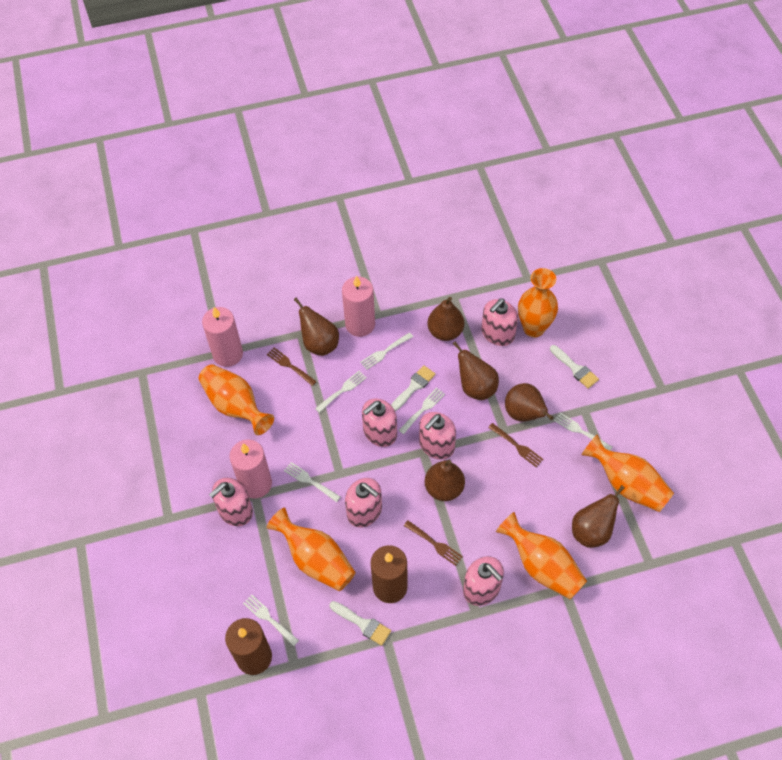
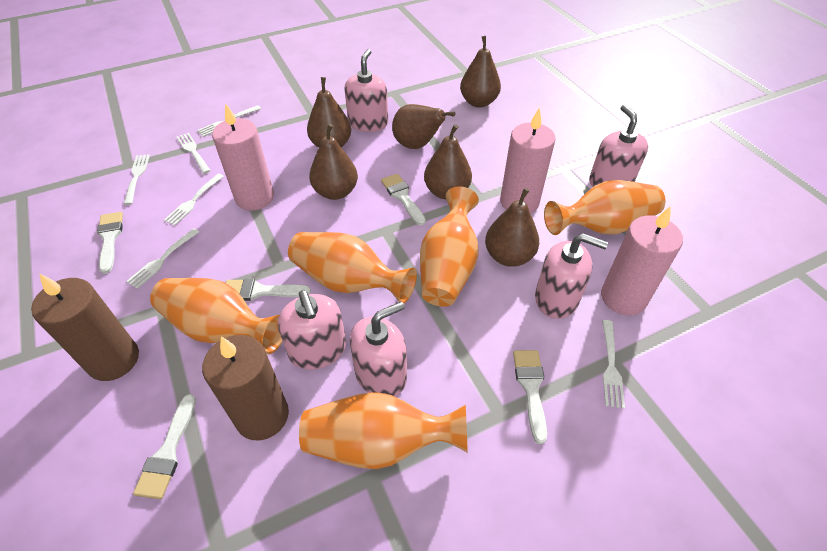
brown fork: [267,347,317,386] [404,521,463,566] [488,423,543,467] = 3 -> none = 0
pink soap dispenser: [209,478,253,526] [345,478,382,527] [362,399,397,447] [419,412,456,460] [463,556,504,606] [481,299,518,346] = 6 -> [278,290,346,370] [344,49,388,132] [350,301,407,396] [535,233,608,319] [589,105,648,187] = 5
white brush: [329,601,391,646] [391,365,436,411] [550,345,599,389] = 3 -> [97,212,123,274] [133,394,196,499] [226,279,311,301] [381,174,426,226] [513,350,547,444] = 5

